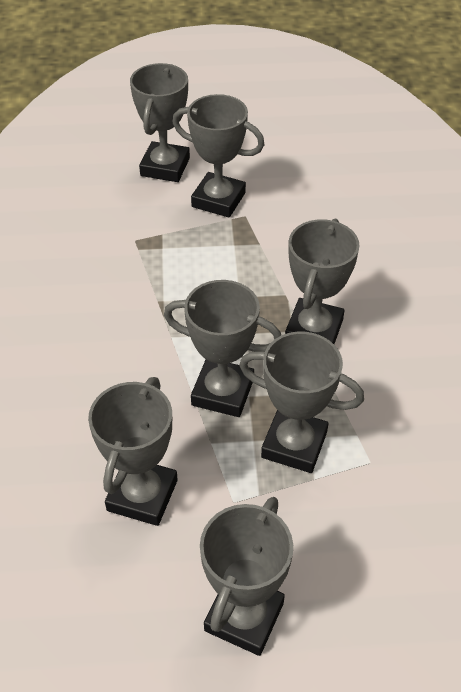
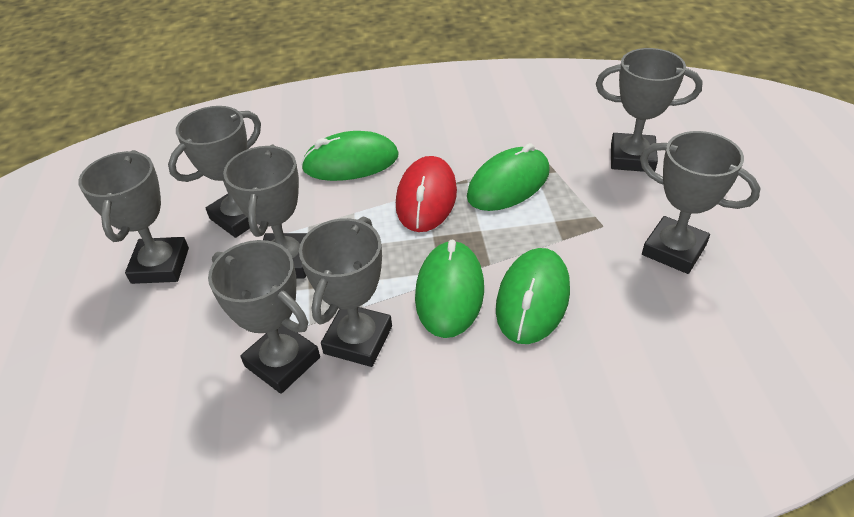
green mouse: none = 0 -> [301,131,399,181] [415,239,484,338] [467,143,550,211] [496,248,570,344] = 4
red mouse: none = 0 -> [396,156,457,232] = 1

